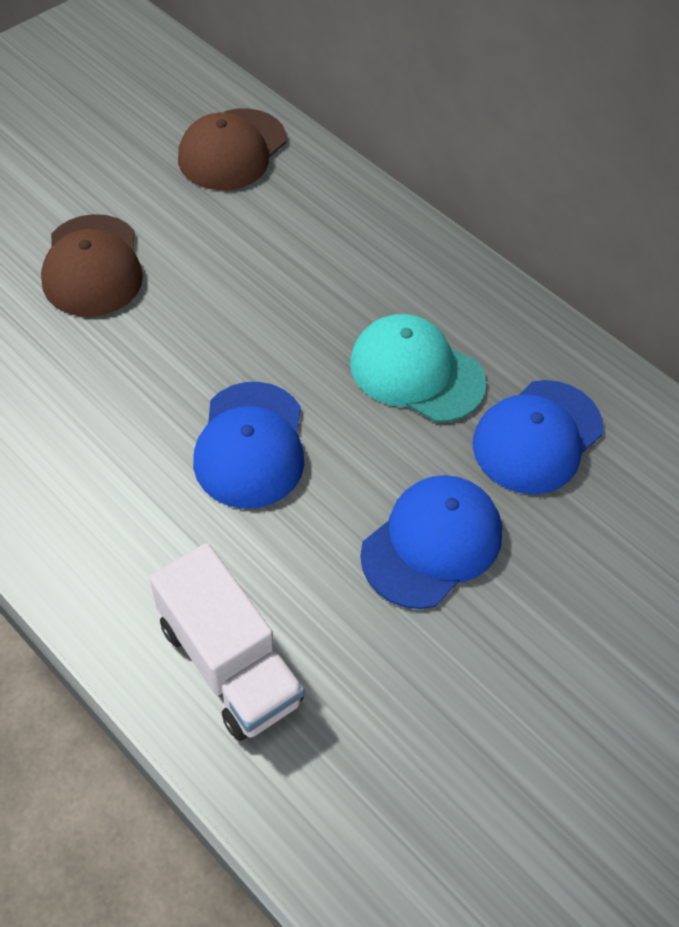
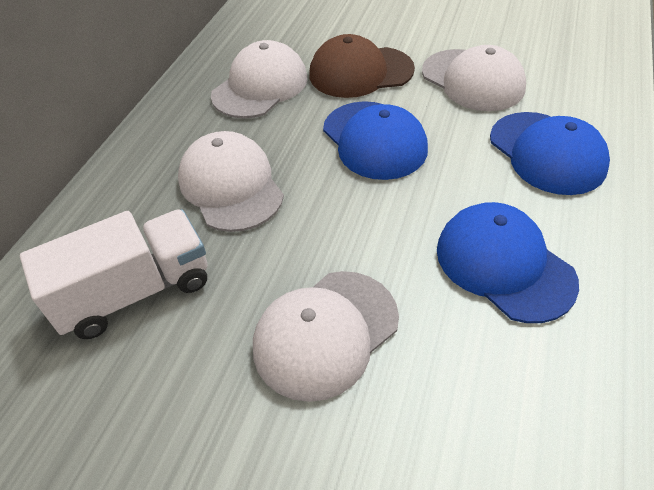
brown cap: [41,214,143,317] [178,108,286,190] = 2 -> [309,34,415,98] = 1
turquoise cap: [350,314,486,422] = 1 -> none = 0
white cap: none = 0 -> [178,131,284,232] [211,40,307,118] [253,271,399,402] [422,45,526,111] = 4

